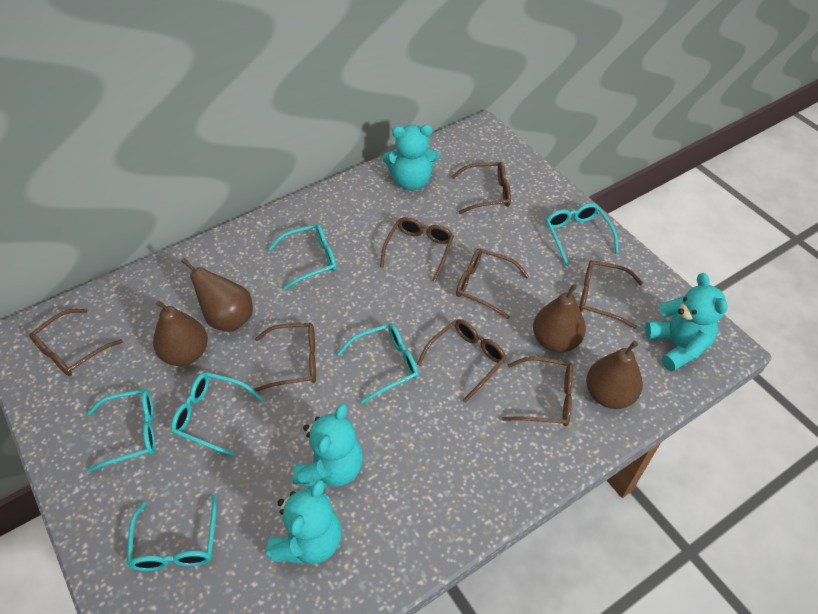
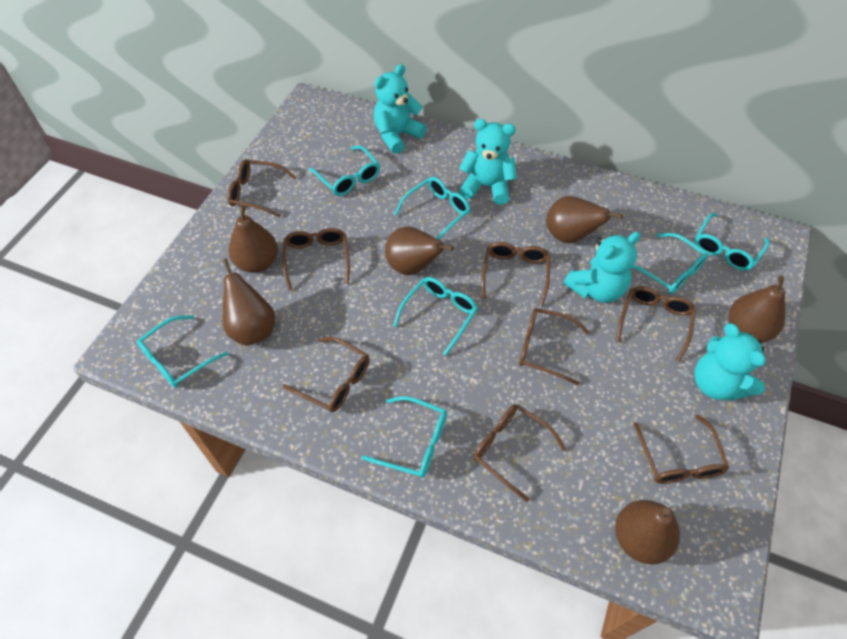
brown pear: [153,301,208,366] [181,258,253,332] [533,284,586,353] [586,341,643,409] = 4 -> [222,259,275,346] [228,205,278,273] [385,226,454,275] [546,196,623,243] [615,500,680,565] [729,276,785,342] = 6
turquoise glasses: [87,389,155,473] [127,495,217,571] [171,372,263,457] [268,224,336,290] [337,323,418,404] [546,203,619,266] = 6 -> [137,315,228,388] [309,146,380,196] [362,396,447,478] [393,277,478,356] [394,177,471,239] [632,233,708,294] [695,213,770,271] = 7

